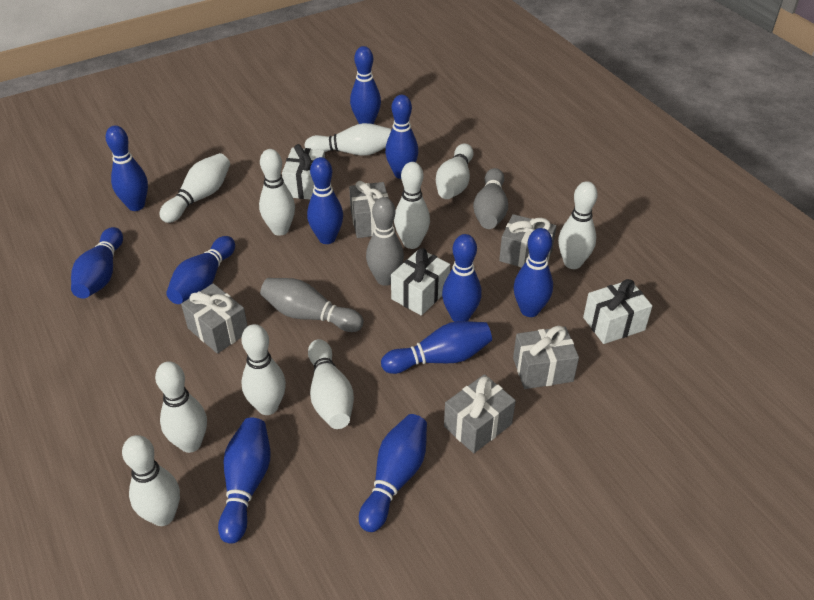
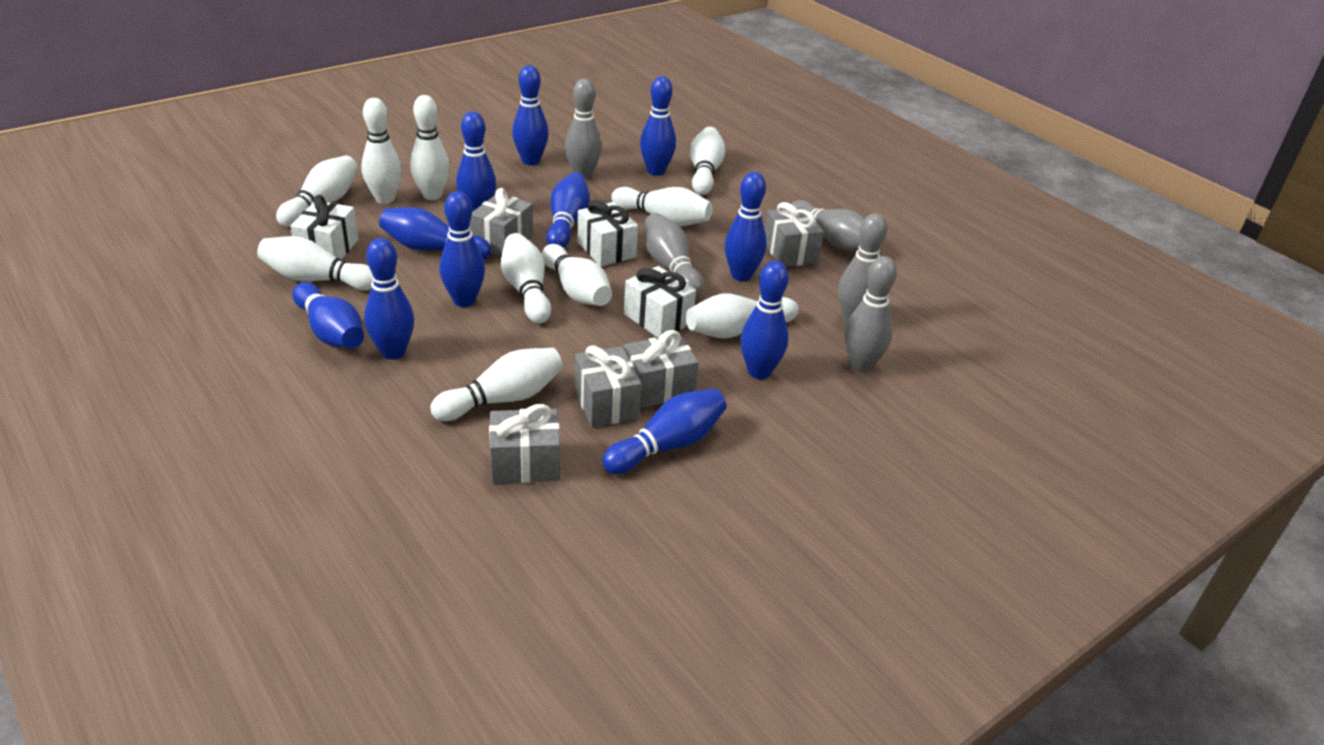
grey bowling pin: [260,278,363,332] [366,197,404,286] [473,168,508,229] = 3 -> [565,79,602,179] [644,213,704,297] [792,200,864,250] [838,213,887,323] [845,256,897,373] = 5

